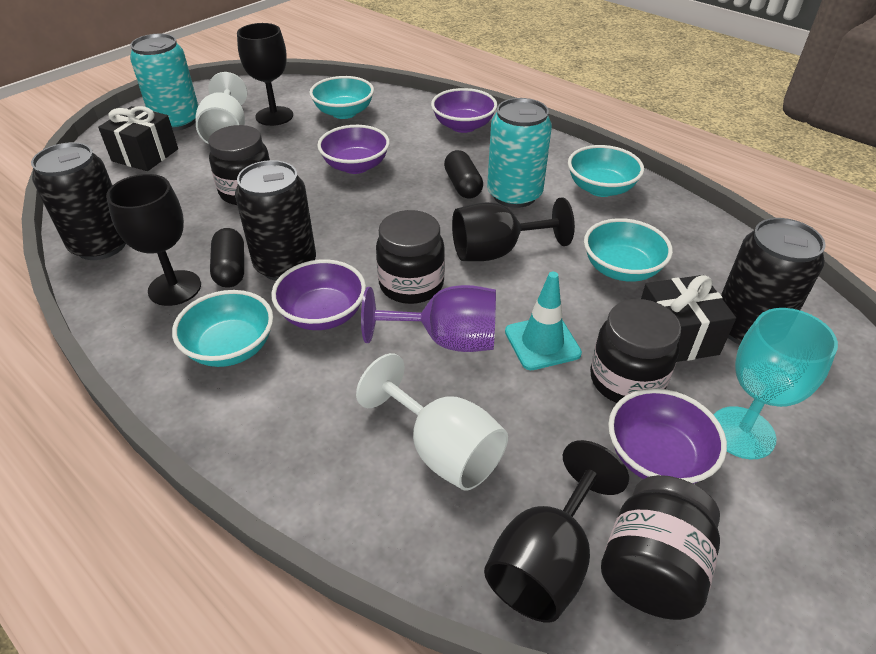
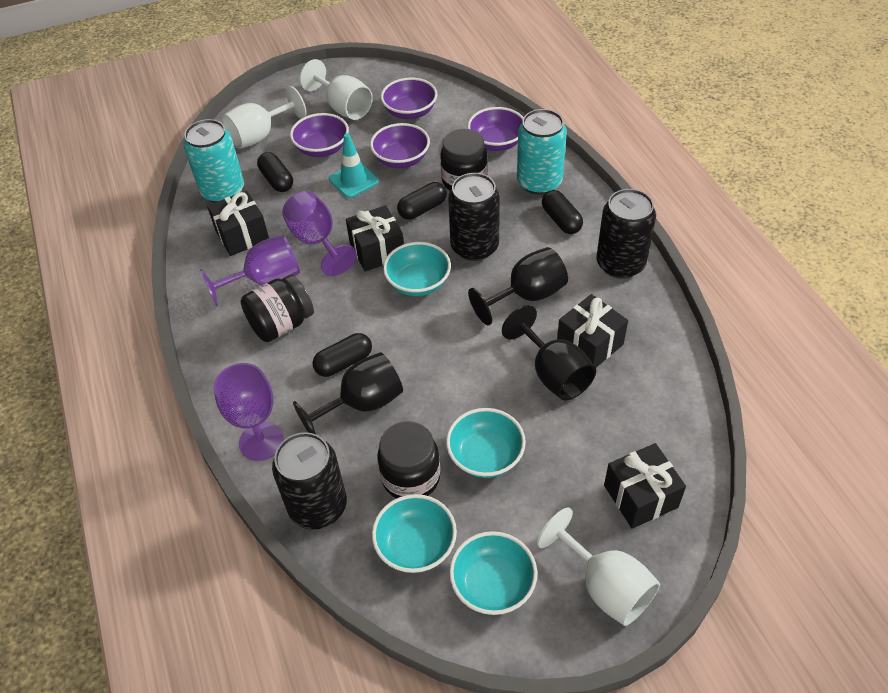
black capsule: [210,228,244,288] [444,150,483,199] = 2 -> [257,152,293,192] [313,333,372,377] [397,182,447,220] [542,190,583,234] = 4
black gift: [98,106,178,171] [641,275,736,362] = 2 -> [207,190,269,256] [346,206,404,272] [557,294,628,367] [604,443,686,529] = 4
black goblet: [106,174,201,306] [237,23,293,126] [452,197,575,261] [484,440,629,623] = 4 -> [293,352,403,434] [468,247,568,325] [502,305,596,400] = 3
black jar: [208,125,270,205] [376,210,445,304] [590,299,681,403] [601,475,720,620] = 4 -> [241,274,314,342] [377,421,440,499] [440,129,488,190] = 3
purple goblet: [361,285,496,352] = 1 -> [200,235,300,306] [214,363,284,461] [282,191,357,276] = 3
turquoise goblet: [714,308,838,459] = 1 -> none = 0
white goblet: [196,72,247,144] [356,353,508,491] = 2 -> [222,86,306,149] [300,59,373,120] [537,508,660,626] = 3

